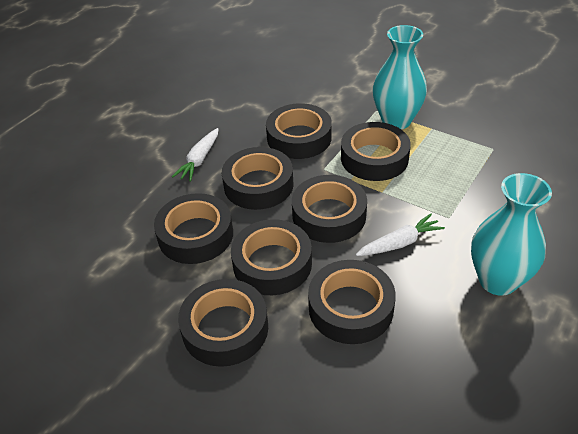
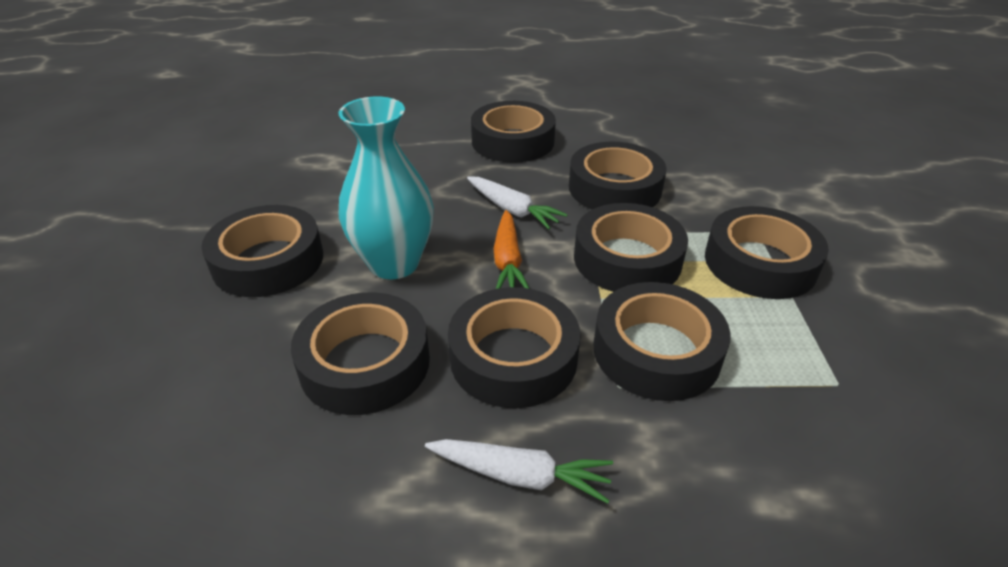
orange carrot: none = 0 -> [493,210,529,289] = 1
turquoise vase: [373,25,427,130] [471,173,552,296] = 2 -> [339,97,434,279] = 1

